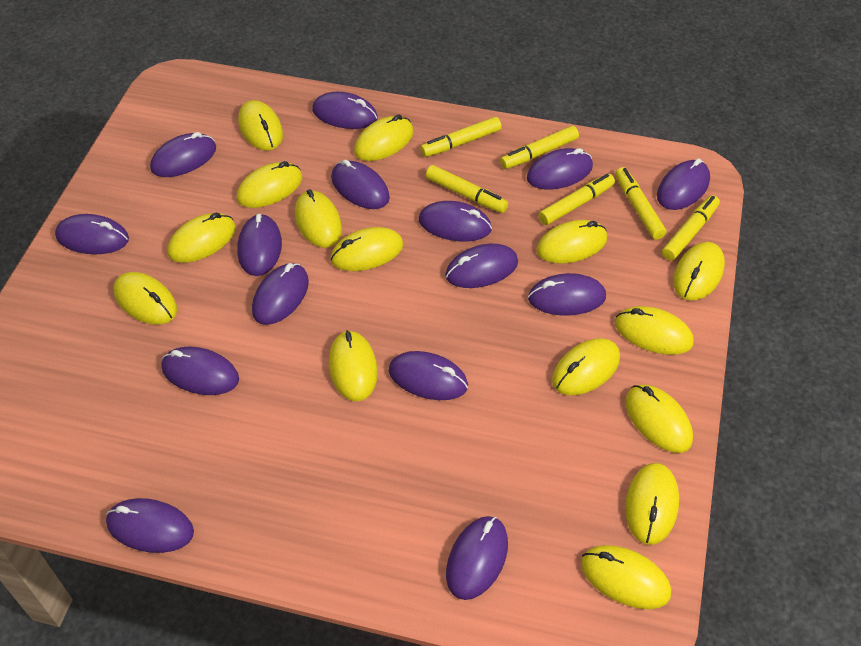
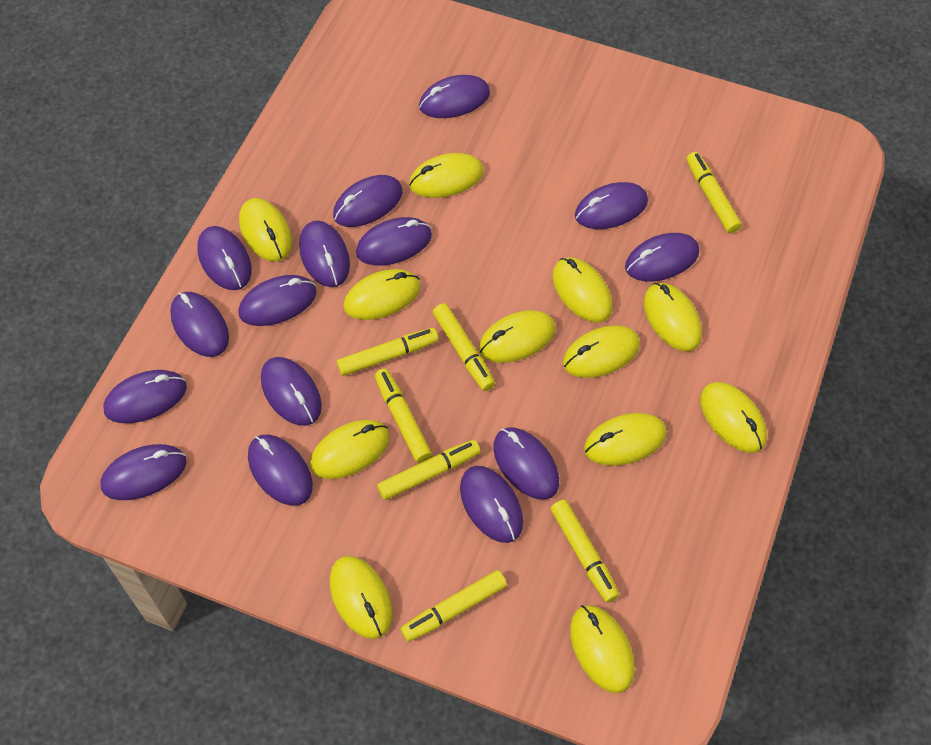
yellow marker: [420,117,502,157] [426,165,508,213] [500,126,579,169] [539,174,615,225] [615,167,667,240] [662,195,720,261] = 6 -> [337,328,438,376] [375,369,432,463] [377,440,481,500] [400,570,507,642] [433,303,495,391] [550,500,619,603] [686,152,742,233] = 7
yellow mouse: [113,272,177,325] [167,213,236,263] [237,161,302,208] [238,100,283,151] [295,189,342,248] [329,330,378,401] [330,227,403,271] [354,114,414,161] [537,220,607,263] [552,338,620,395] [581,545,671,609] [615,306,694,355] [625,385,693,453] [625,463,679,545] [673,242,725,301] = 15 -> [239,198,292,262] [310,420,390,479] [330,556,392,639] [344,269,421,320] [409,153,484,198] [479,310,556,363] [552,257,613,322] [563,325,640,378] [570,605,635,693] [584,413,667,466] [643,283,702,351] [700,382,767,453] = 12

